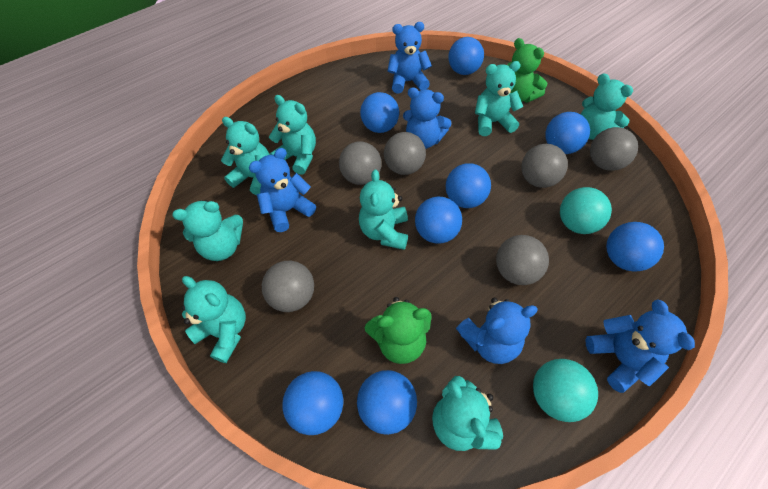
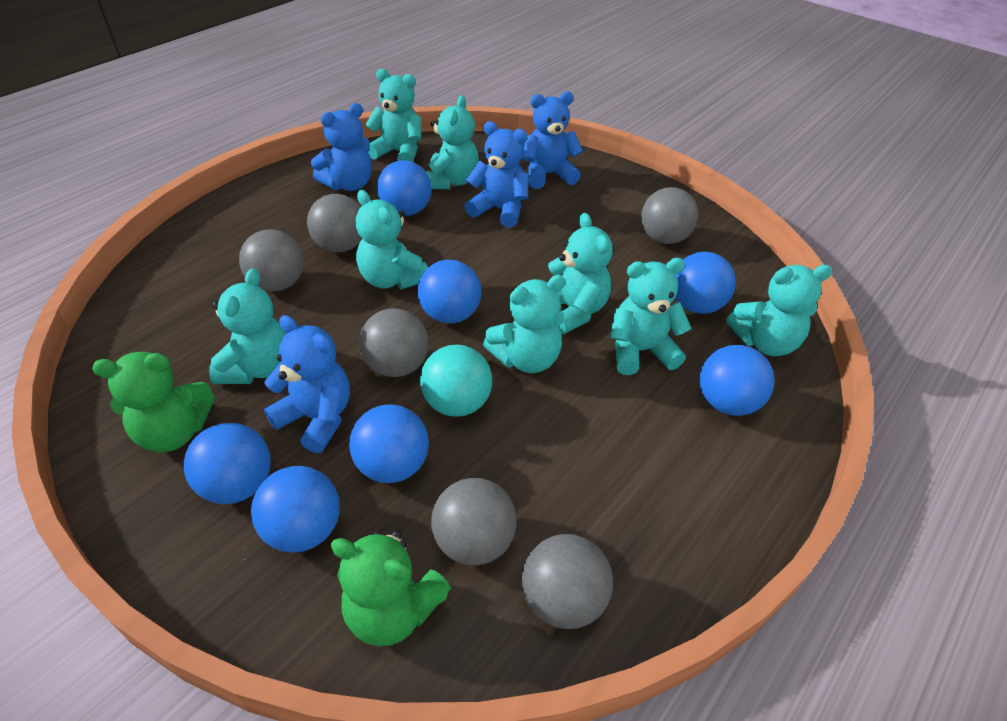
blue ball: [283,371,343,435] [357,370,417,435] [360,92,399,133] [415,197,462,244] [446,163,491,208] [448,37,484,75] [545,112,590,154] [606,222,664,272] = 8 -> [184,423,271,504] [251,466,340,553] [349,404,429,483] [377,160,432,216] [418,260,482,323] [675,252,736,314] [700,345,774,416] = 7
blue teddy bear: [249,148,316,232] [388,22,432,94] [403,87,451,149] [456,298,538,364] [586,299,695,393] = 5 -> [264,315,350,453] [311,103,372,191] [465,121,529,228] [522,91,583,189] = 4
turquoise ball: [533,359,598,422] [560,187,612,234] = 2 -> [420,344,492,417] = 1

